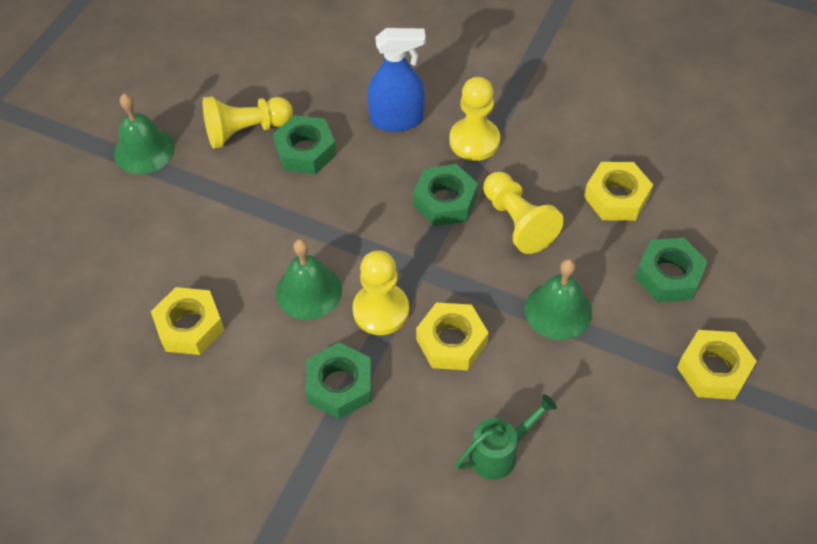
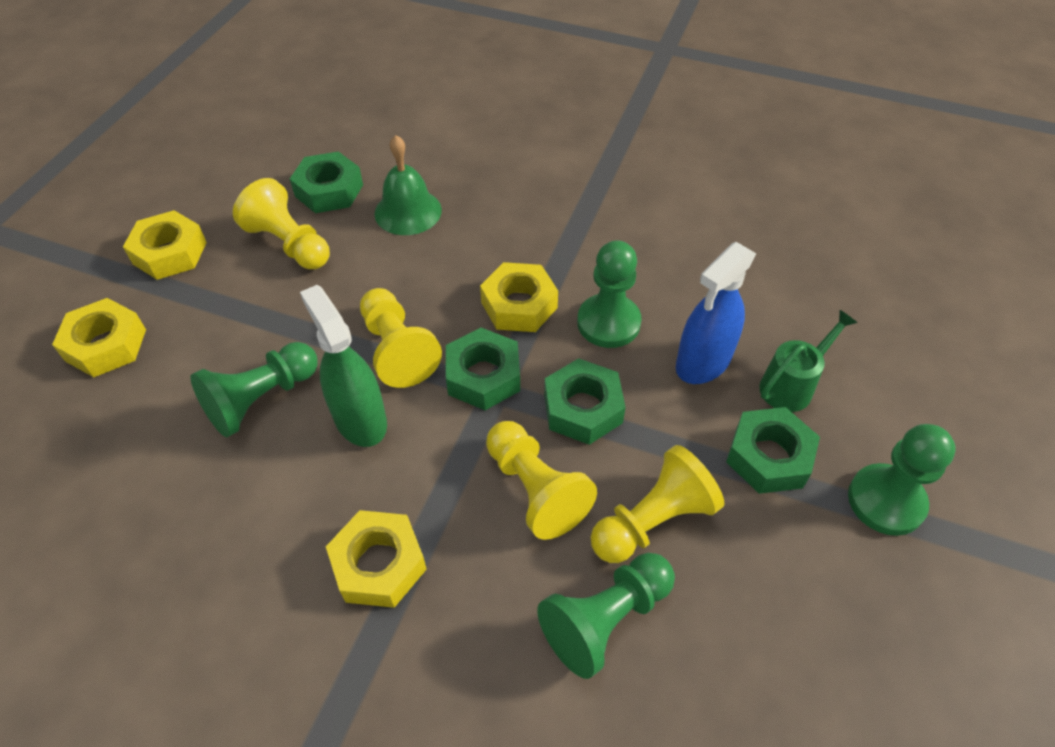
green bell: [114,94,175,174] [276,239,342,320] [525,259,592,340] = 3 -> [375,135,442,235] = 1
green pawn: none = 0 -> [190,342,318,437] [537,553,675,679] [577,240,642,348] [848,424,956,536] = 4
green spray bottle: none = 0 -> [300,285,387,447] = 1

